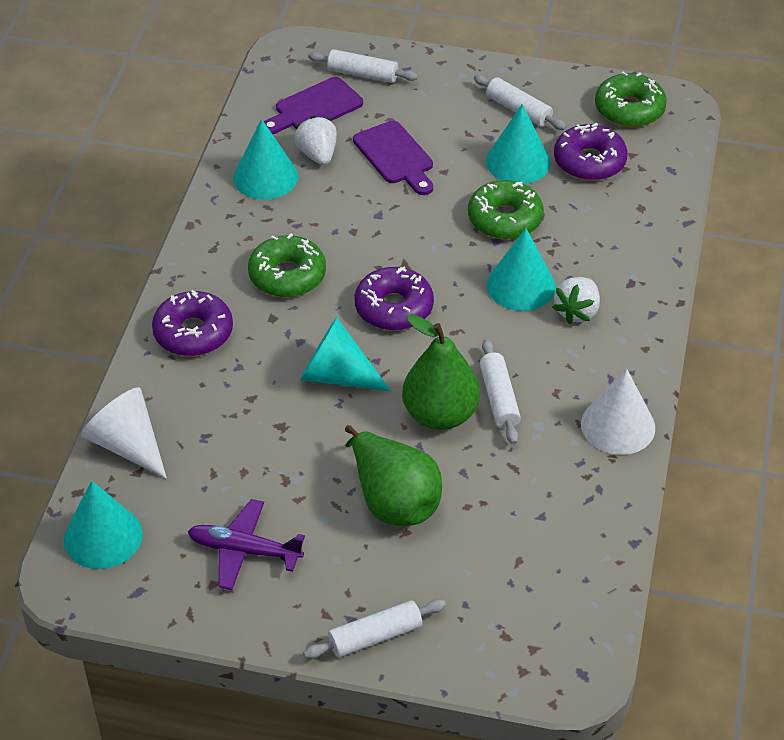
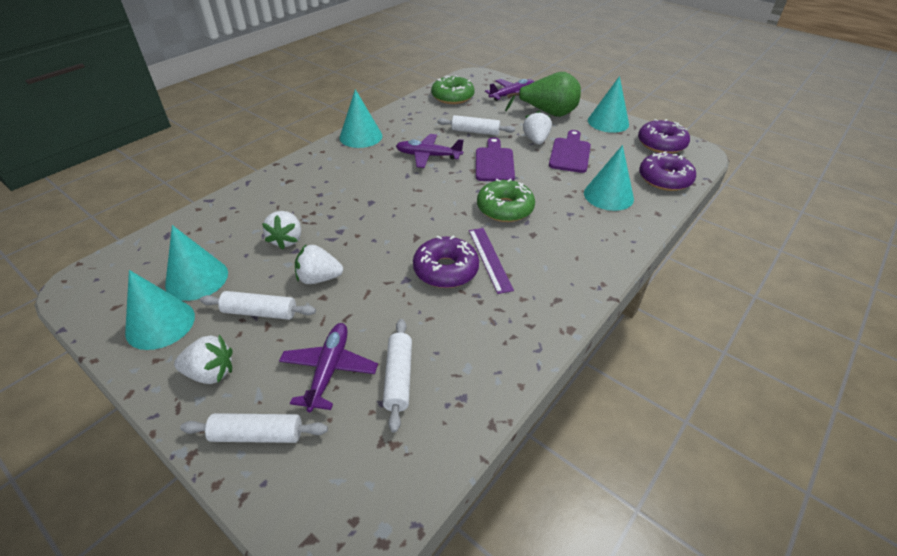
green donut: [248,234,326,297] [468,180,544,239] [595,72,667,127] = 3 -> [431,75,475,104] [477,178,535,222] = 2
green pear: [345,425,442,526] [402,314,480,430] = 2 -> [505,72,581,117] = 1
purple plane: [188,499,305,590] = 1 -> [279,323,378,412] [396,134,464,168] [485,79,535,101] = 3
purple ruler: none = 0 -> [469,228,514,294] = 1
white cone: [81,387,167,479] [581,369,655,455] = 2 -> none = 0
white strawberry: [294,116,337,165] [552,277,600,324] = 2 -> [174,334,233,384] [262,211,301,250] [295,244,343,284] [523,111,552,145] = 4

